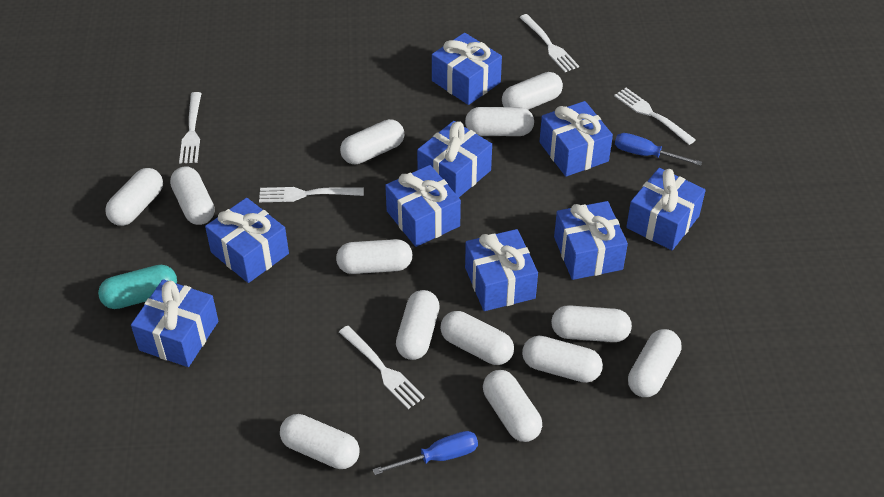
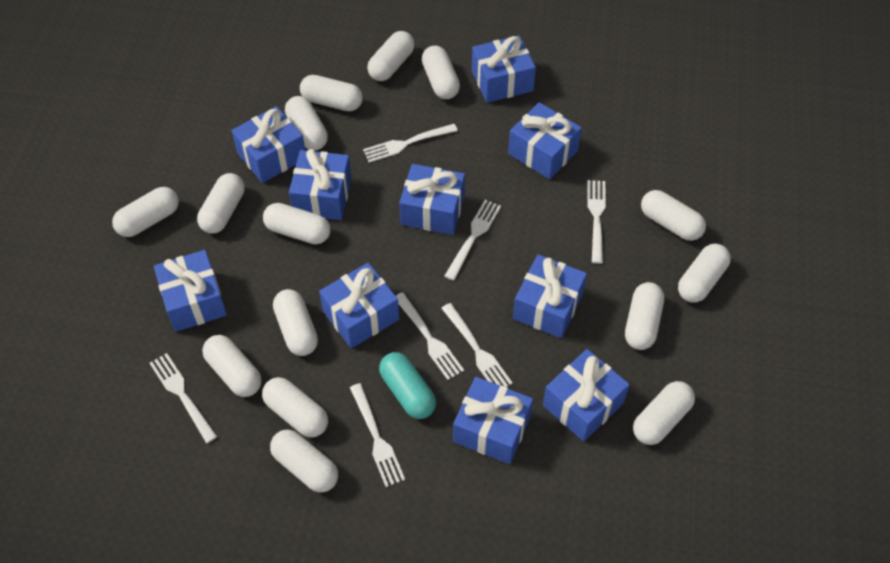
blue gift: [131,279,218,367] [205,198,289,283] [385,165,461,247] [417,121,492,197] [432,33,502,105] [465,229,538,311] [540,101,613,177] [554,201,628,280] [626,168,706,250] = 9 -> [154,250,227,332] [232,106,305,183] [289,149,352,220] [319,263,399,348] [399,164,465,235] [453,377,533,464] [472,35,536,103] [508,102,582,179] [513,254,587,338] [543,349,630,441] = 10
blue screwdriver: [373,431,478,475] [615,133,702,166] = 2 -> none = 0
white capsule: [105,168,163,226] [170,166,215,225] [280,414,360,469] [336,239,413,274] [340,119,405,164] [396,290,440,360] [440,311,514,365] [465,107,534,136] [483,370,542,442] [502,72,563,110] [522,336,603,383] [551,305,632,342] [628,329,681,397] = 13 -> [112,187,179,237] [197,173,245,234] [202,335,262,397] [262,377,328,438] [263,203,331,244] [270,429,338,492] [273,289,318,356] [285,96,328,150] [300,75,363,111] [367,31,415,81] [422,45,460,99] [625,282,664,350] [633,381,695,445] [641,190,706,241] [678,244,731,303] = 15
white fork: [179,92,202,163] [259,187,364,202] [339,326,425,409] [519,14,579,72] [614,88,696,145] = 5 -> [150,353,217,443] [350,383,405,487] [363,124,458,163] [396,292,464,380] [441,303,513,387] [445,200,501,281] [587,180,606,264] = 7

